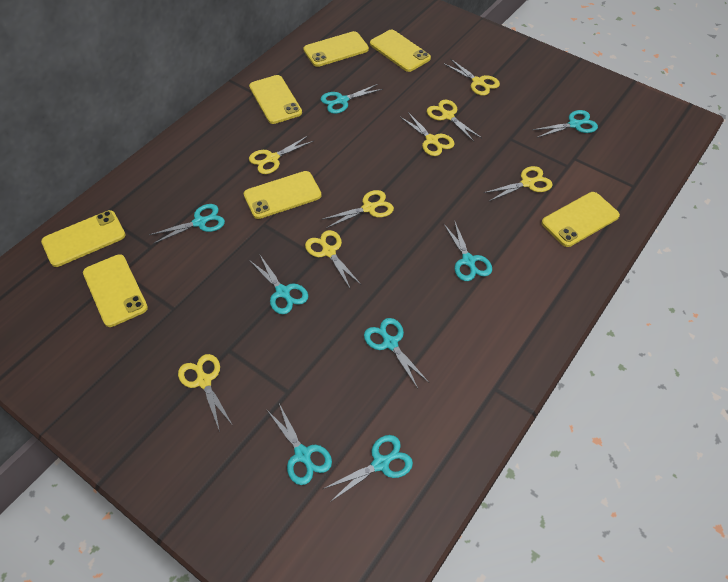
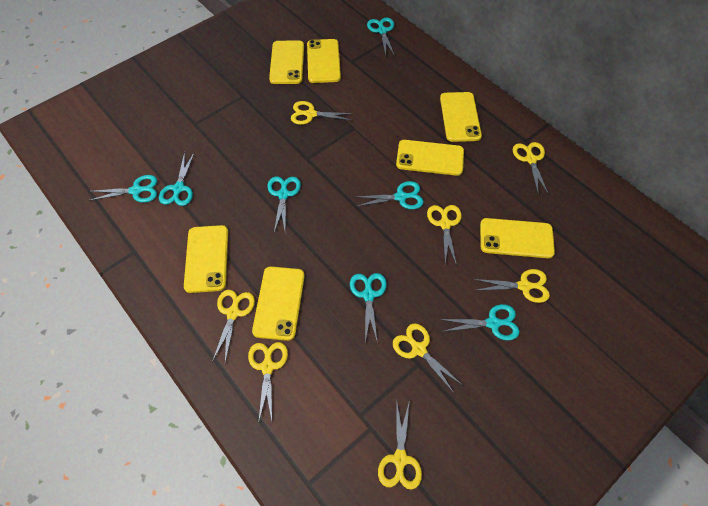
turquoise scissors: [149,204,225,244] [249,255,308,314] [266,404,332,485] [320,84,383,114] [323,435,413,502] [364,318,428,388] [443,220,492,281] [533,110,598,138] = 8 -> [88,175,157,203] [159,152,195,206] [267,176,301,232] [350,273,387,344] [355,181,424,209] [367,17,395,56] [440,304,520,340] = 7

